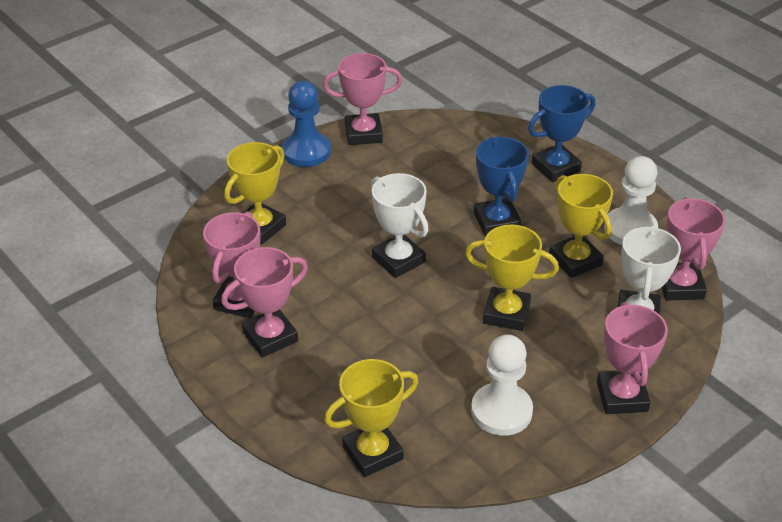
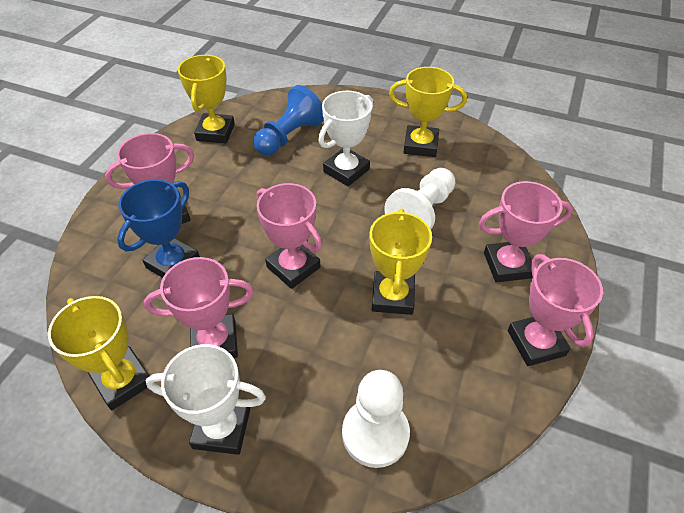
blue trophy: [474,136,529,236] [528,85,595,182] = 2 -> [117,179,200,278] = 1

